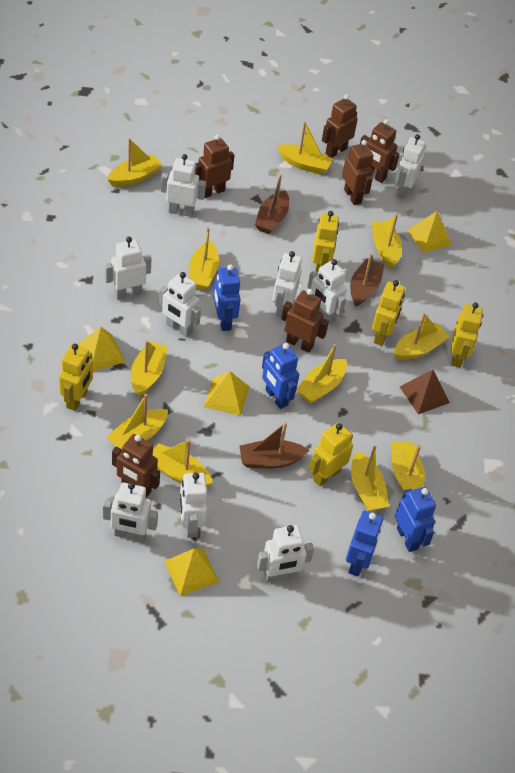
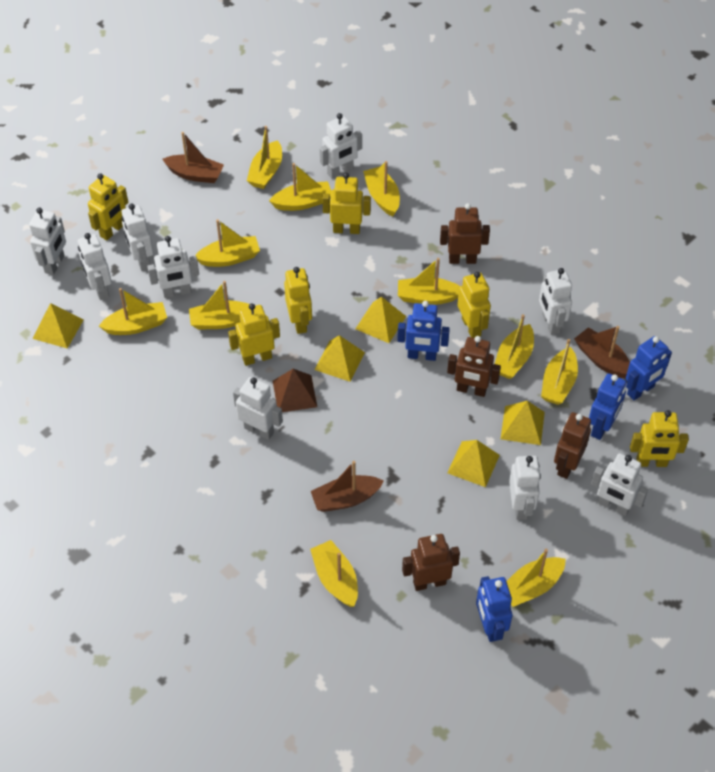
brown robot: [112,434,160,498] [195,134,234,198] [282,289,329,353] [322,94,358,158] [342,140,374,205] [360,119,399,183] = 6 -> [402,534,460,591] [440,203,490,264] [447,336,501,397] [554,412,591,479] = 4
yellow pyramid: [77,327,125,371] [164,548,219,596] [204,371,249,416] [407,211,452,253] = 4 -> [33,303,84,349] [315,335,365,382] [355,296,406,343] [447,440,500,487] [501,401,545,445] = 5
yellow robot: [59,344,93,411] [308,422,353,486] [312,211,339,273] [372,280,405,346] [450,303,483,368] = 5 -> [88,173,128,241] [228,304,280,366] [284,267,312,334] [322,173,371,234] [457,272,491,338] [630,410,689,467] = 6

